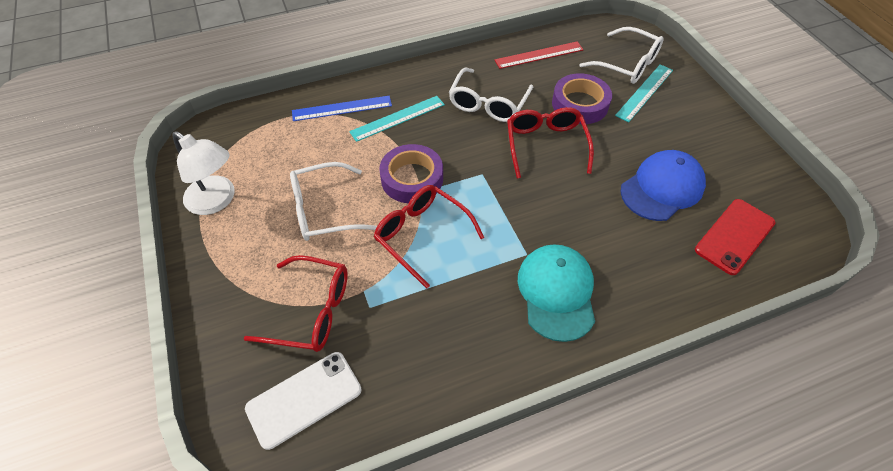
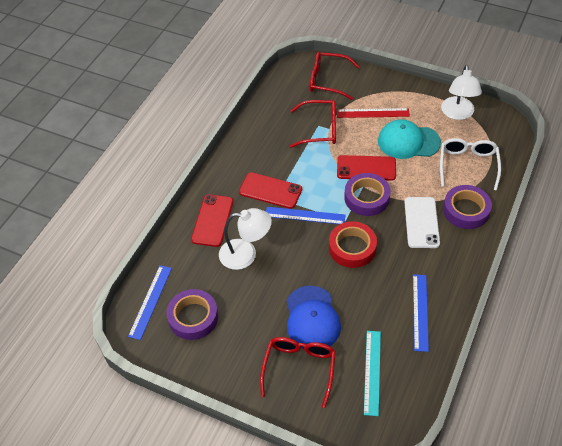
blue ruler: [292,96,392,121] = 1 -> [128,265,172,340] [266,207,345,224] [413,274,429,352] = 3
purple tape: [379,144,443,203] [552,73,612,124] = 2 -> [166,289,218,340] [344,173,391,216] [443,185,492,229] = 3
red phone: [695,199,775,275] = 1 -> [191,194,233,247] [239,172,302,209] [337,155,396,181] = 3
red tape: none = 0 -> [329,221,377,268] = 1
turquoise ruler: [349,96,445,142] [615,64,673,122] = 2 -> [364,331,381,416] = 1
white glasses: [290,162,377,241] [449,68,533,122] [579,27,664,84] = 3 -> [440,138,501,191] = 1
white lamp: [173,131,235,215] = 1 -> [219,208,272,270] [441,65,482,120] = 2

